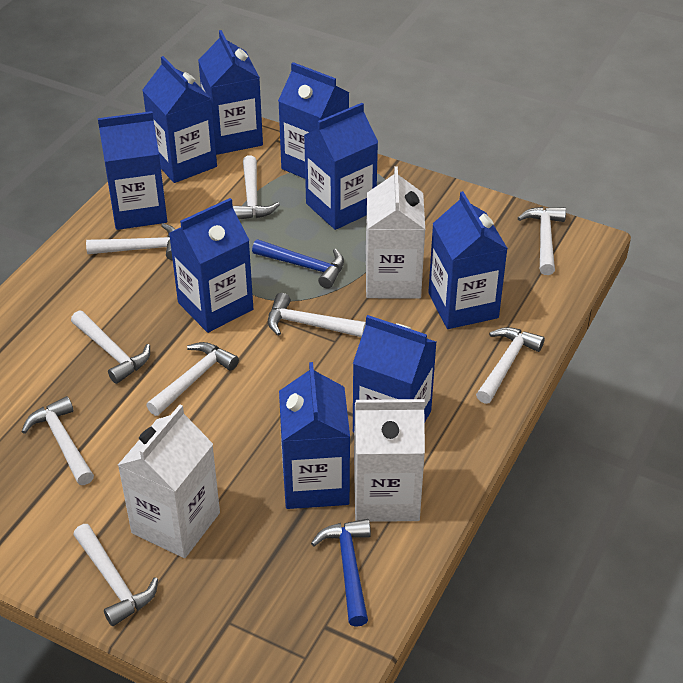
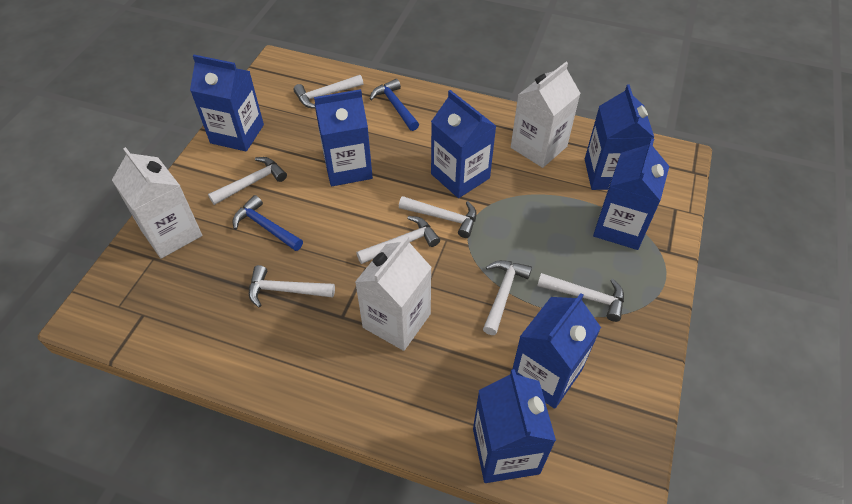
blue carton: [98,111,167,230] [143,56,217,183] [169,198,253,333] [198,30,263,155] [278,62,350,179] [279,362,350,509] [304,103,378,230] [353,315,437,433] [428,191,508,329] = 9 -> [190,55,264,152] [314,89,373,187] [431,90,496,198] [473,369,556,483] [512,293,601,409] [585,85,654,190] [593,138,669,250] = 7
white hammer: [22,396,94,485] [71,311,150,384] [73,524,158,626] [86,223,176,261] [146,342,239,416] [233,155,280,220] [268,293,366,337] [476,327,545,404] [518,207,566,275] = 9 -> [208,157,287,205] [249,265,335,307] [293,75,364,109] [356,216,440,264] [399,196,477,238] [483,260,532,335] [537,273,624,322] = 7

